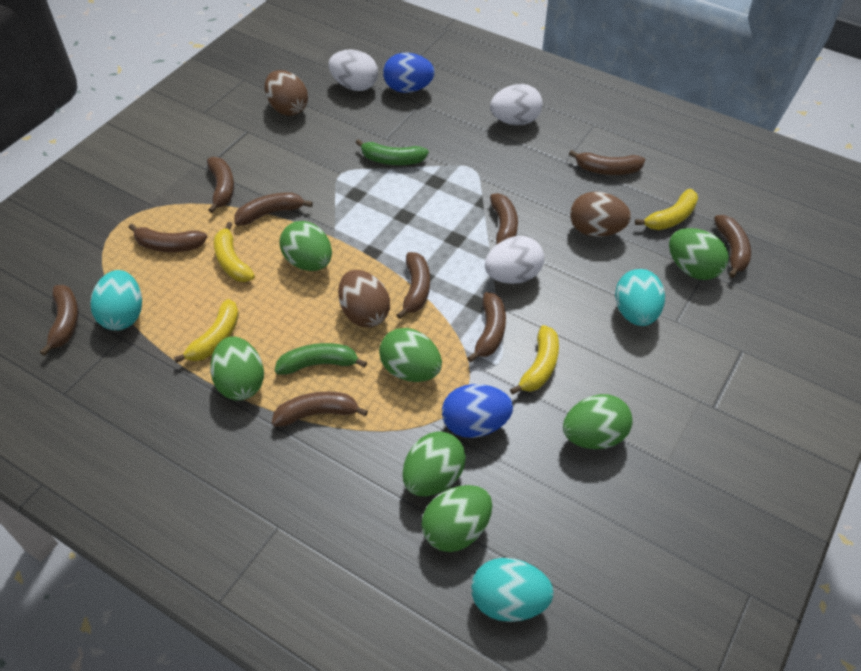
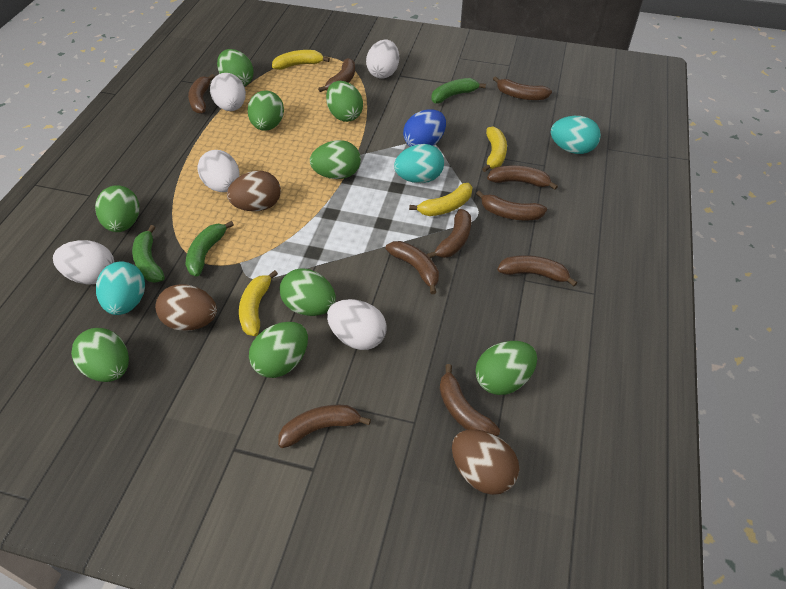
blue egg: [383,53,435,93] [442,384,513,438] = 2 -> [403,109,446,147] = 1
green banana: [275,343,367,375] [355,139,429,165] = 2 -> [132,225,165,283] [186,221,234,277] [431,78,486,104] = 3
green egg: [210,336,264,401] [279,221,332,271] [379,328,442,382] [403,432,466,496] [421,485,492,552] [563,394,632,449] [669,228,729,280] = 7 -> [71,328,129,382] [95,185,140,232] [217,49,254,86] [248,91,284,131] [249,322,308,378] [280,268,336,316] [310,140,361,179] [326,81,363,122] [475,341,537,395] = 9
white egg: [328,49,378,91] [485,236,544,284] [490,84,543,125] = 3 -> [53,240,114,285] [198,150,240,192] [210,73,246,111] [327,299,387,350] [366,40,399,79] = 5

